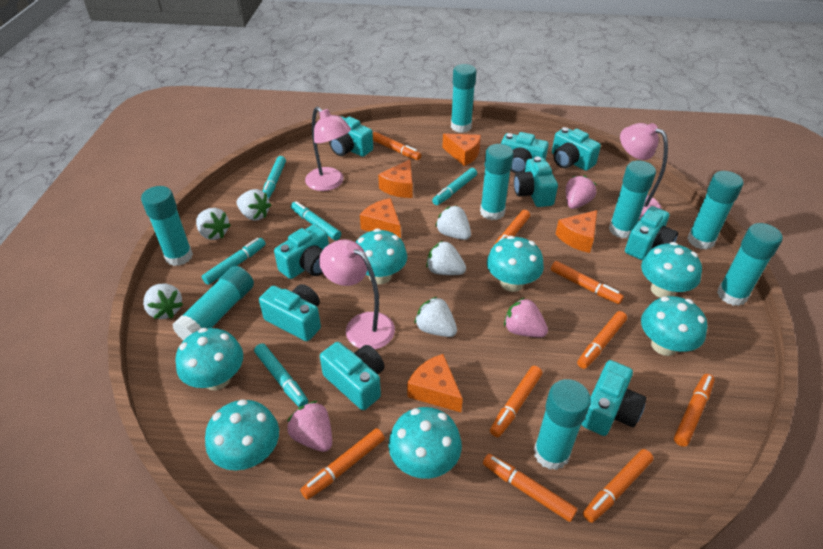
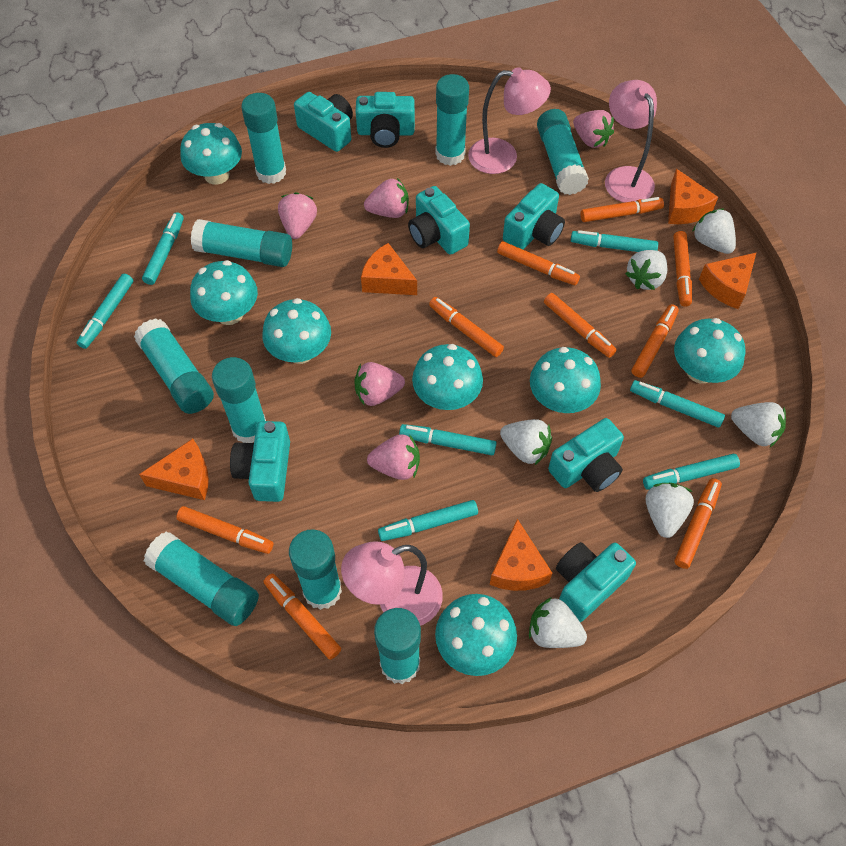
pink strawberry: [287,401,332,452] [504,298,548,337] [566,175,597,209] = 3 -> [278,192,317,239] [354,362,405,406] [364,178,409,218] [367,434,420,480] [573,110,614,148] = 5
turquoise camera: [259,284,321,341] [274,224,329,279] [320,342,385,410] [329,116,373,157] [501,132,549,173] [514,156,558,207] [552,127,601,171] [581,360,646,436] [625,206,678,260] = 9 -> [230,421,290,502] [294,92,353,152] [355,92,415,148] [408,186,470,255] [503,183,565,250] [548,418,624,492] [556,542,636,622] = 7
turquoise glue stick: [141,186,193,266] [172,266,254,340] [451,64,476,133] [480,144,514,220] [534,379,591,470] [609,161,656,238] [687,171,744,250] [717,223,783,306] = 8 -> [134,318,214,414] [144,531,259,626] [191,219,292,267] [212,357,266,443] [241,93,286,184] [289,529,342,610] [374,608,421,684] [436,74,469,166] [537,109,589,195] = 9
turquoise marker: [202,238,266,285] [254,343,308,407] [263,156,286,199] [291,201,341,240] [432,168,477,205] = 5 -> [77,274,133,349] [142,212,184,285] [378,500,478,541] [399,424,497,455] [571,230,658,252] [630,380,725,428] [643,454,740,490] = 7

